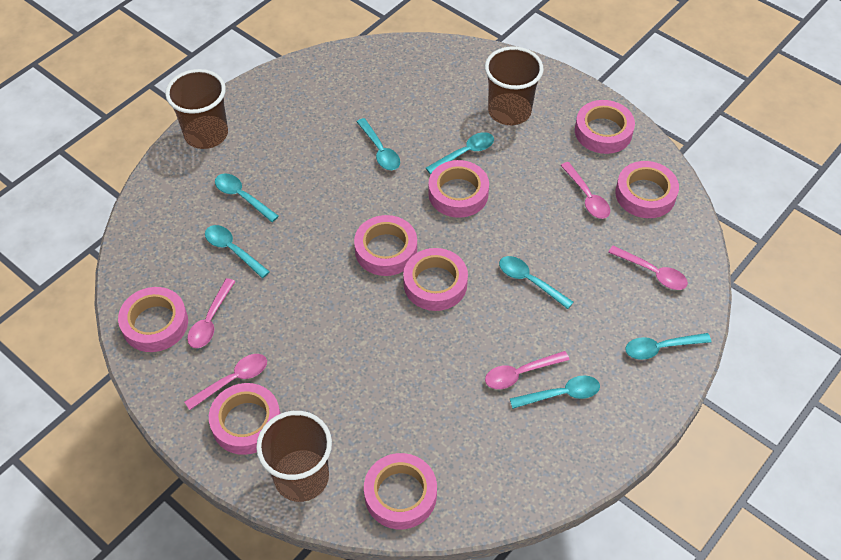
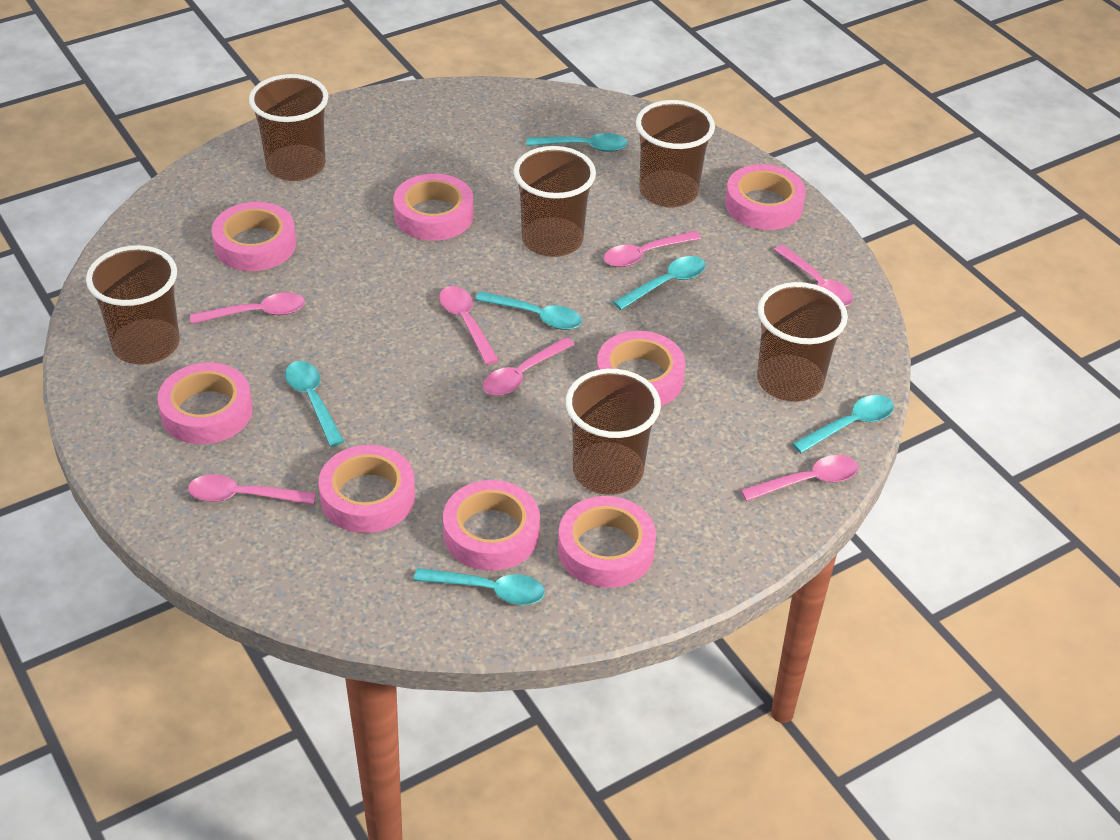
brown cup: [165,69,228,149] [256,411,332,502] [485,46,544,125] = 3 -> [86,245,180,365] [249,74,328,181] [514,146,596,257] [566,369,661,495] [636,100,715,207] [757,282,848,402] = 6
pink spoon: [184,354,267,410] [187,278,235,348] [485,351,570,389] [560,162,610,219] [608,246,688,290] = 5 -> [188,474,316,505] [190,292,305,324] [439,286,499,365] [483,337,575,396] [604,231,701,267] [741,455,858,501] [774,245,853,306] = 7
turquoise spoon: [205,225,270,278] [215,174,279,222] [357,118,400,170] [426,132,494,174] [499,256,573,309] [510,375,600,409] [625,333,711,360] = 7 -> [285,361,344,447] [414,568,545,605] [475,291,582,330] [526,133,628,152] [613,256,706,310] [792,395,894,453] = 6

